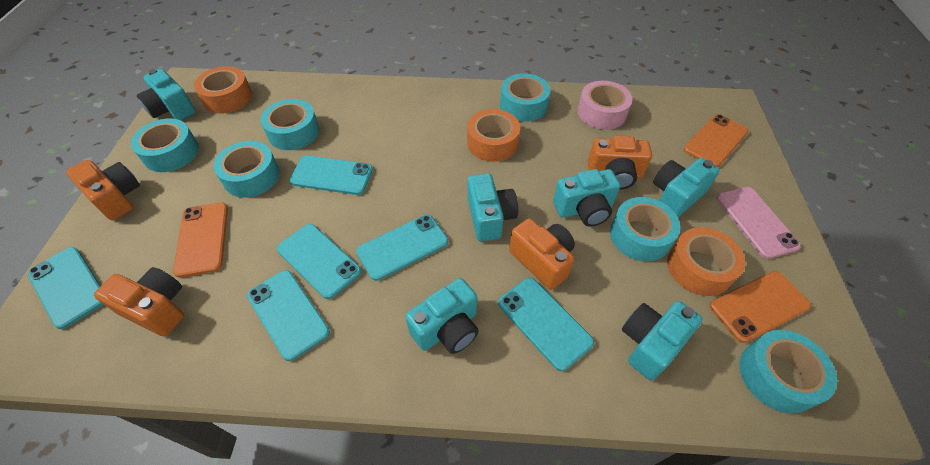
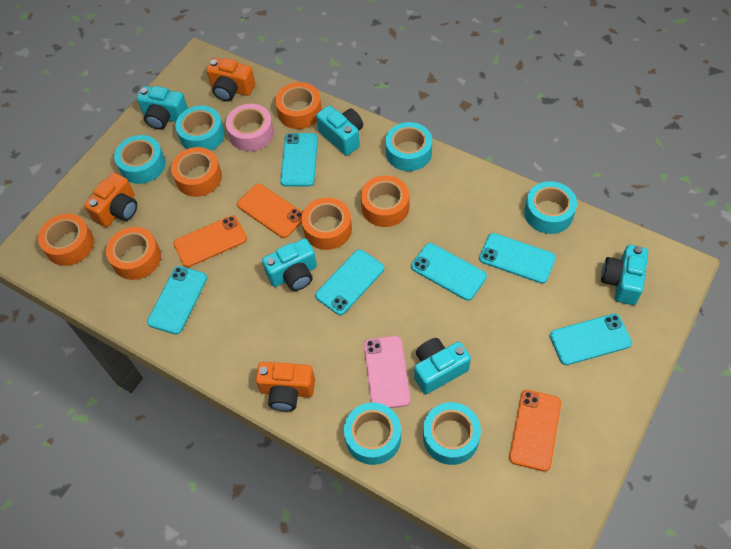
orange camera: [66,160,140,221] [94,267,184,337] [509,218,575,290] [587,135,652,190] = 4 -> [84,173,137,227] [206,58,255,101] [256,362,315,411] = 3
orange tape: [194,66,252,114] [467,109,520,162] [667,227,745,296] = 3 -> [38,214,94,266] [106,227,161,280] [171,147,222,197] [275,82,322,129] [302,197,352,250] [361,175,409,227] = 6
turquoise camera: [137,69,196,120] [405,278,479,354] [468,173,518,242] [553,169,620,227] [622,301,702,380] [653,158,720,217] = 6 -> [137,86,188,130] [262,238,317,291] [316,105,363,156] [414,338,471,394] [601,245,648,305] = 5

